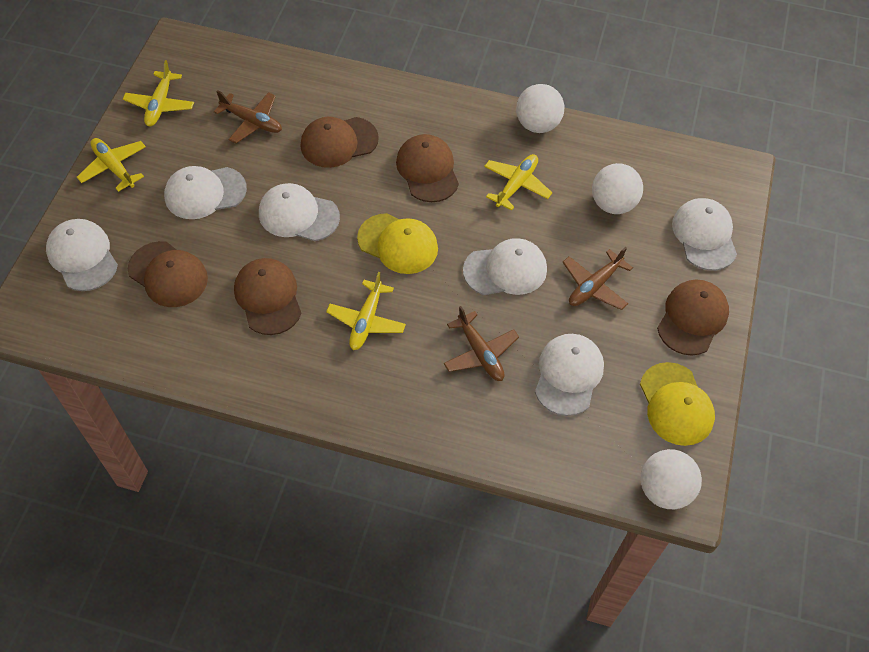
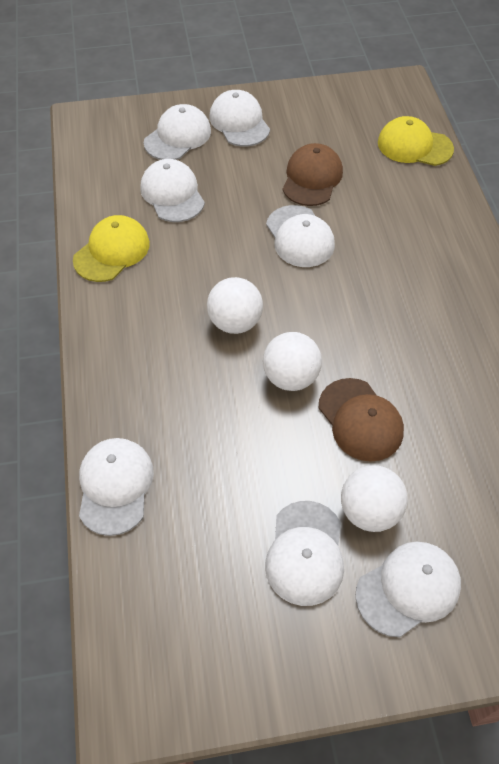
brown cap: [128,241,208,307] [234,258,301,335] [301,117,379,168] [396,134,459,202] [657,279,729,356] = 5 -> [283,143,343,206] [319,378,404,461] = 2
brown plane: [214,90,282,143] [444,306,519,381] [563,247,633,310] = 3 -> none = 0
white cap: [46,219,118,291] [164,166,247,219] [259,183,340,241] [463,238,547,295] [535,334,604,416] [672,198,737,271] = 6 -> [79,438,154,536] [140,159,205,222] [144,104,211,160] [209,90,270,147] [265,501,344,606] [266,205,335,267] [355,542,461,637] = 7
yellow plane: [77,138,146,192] [123,60,194,126] [326,272,406,350] [484,154,552,211] = 4 -> none = 0

